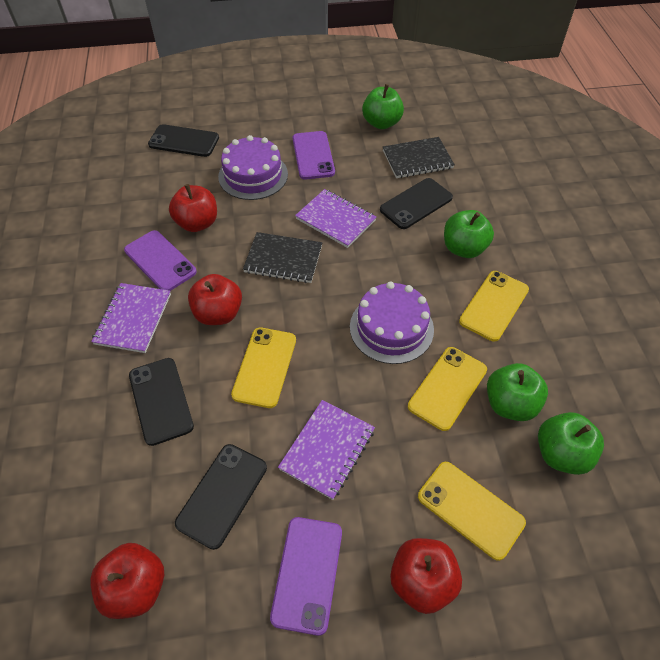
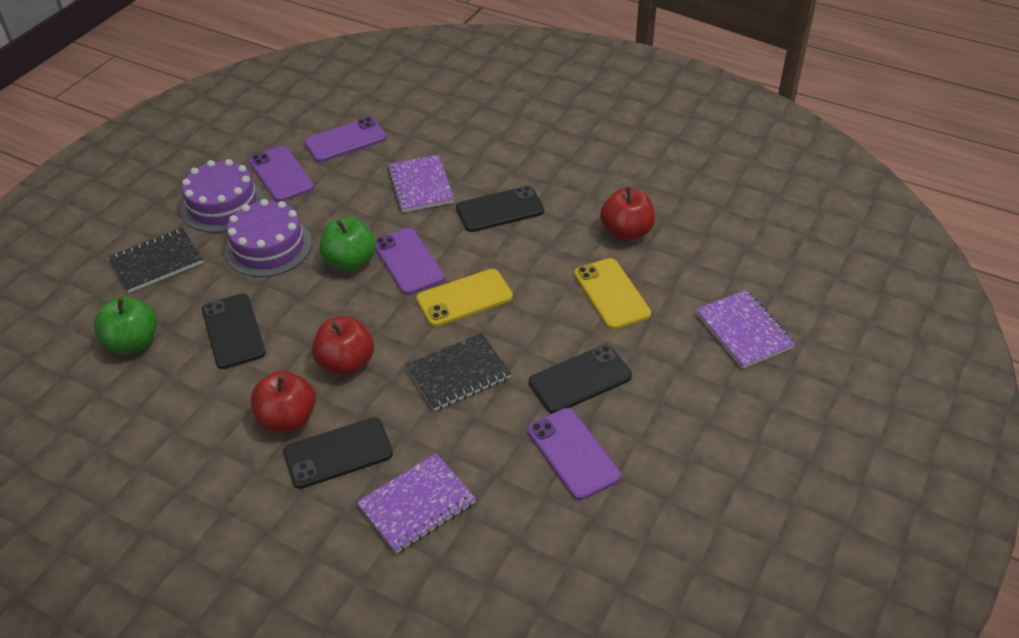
green apple: [362,84,404,129] [444,210,494,258] [487,363,548,421] [538,412,604,475] = 4 -> [94,296,157,354] [319,217,376,271] = 2
purple phone: [124,230,197,291] [270,517,342,636] [293,131,335,180] = 3 -> [249,146,314,202] [304,117,386,162] [375,228,445,295] [527,408,621,500] = 4
red apple: [90,543,164,619] [169,184,217,232] [188,274,242,325] [390,538,462,614] = 4 -> [251,371,316,433] [312,316,374,376] [600,186,655,241] = 3
yellow phone: [231,327,296,408] [408,347,487,431] [418,462,526,561] [459,271,529,341] = 4 -> [416,269,513,327] [574,258,651,330] = 2

